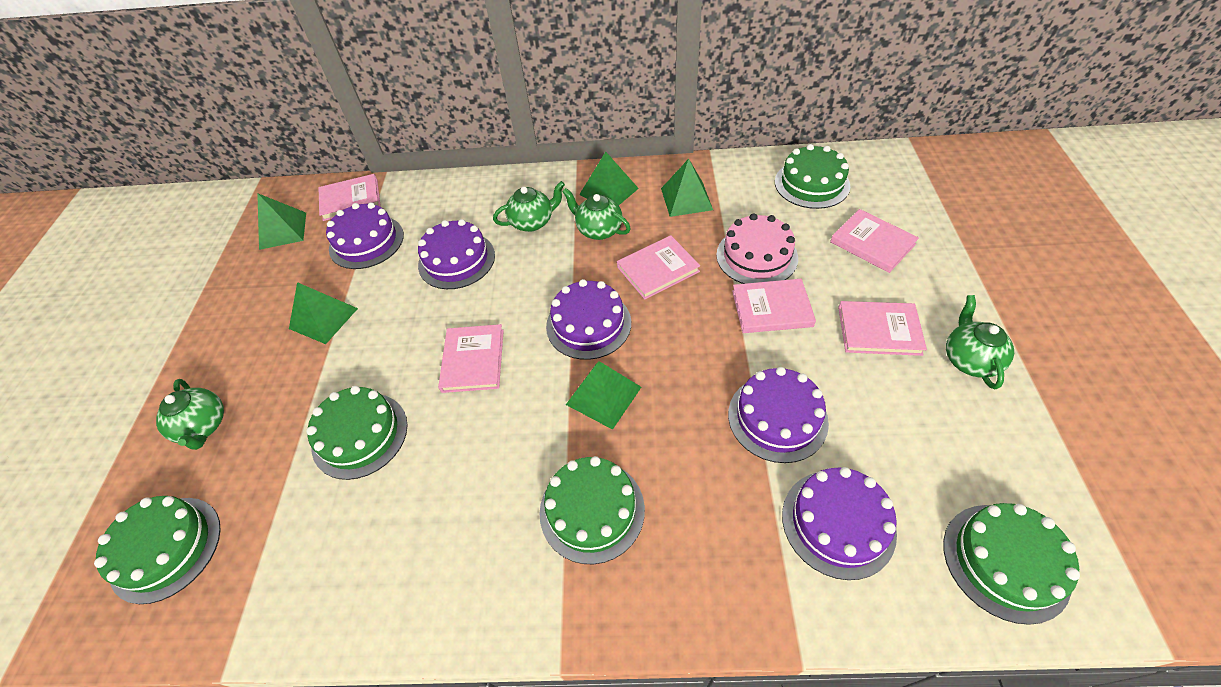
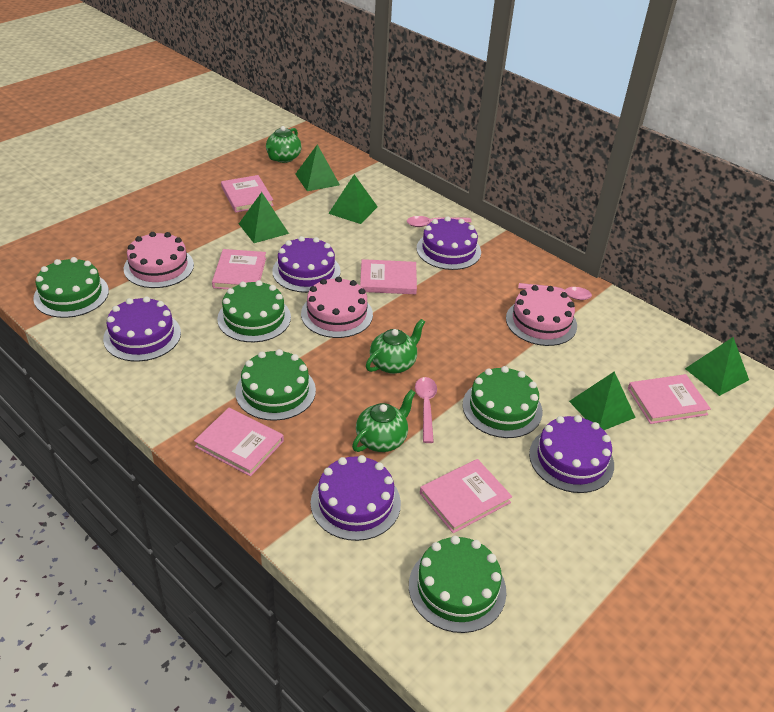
green teapot: [156,379,224,450] [493,181,565,232] [562,188,631,240] [946,295,1014,389] = 4 -> [266,126,301,163] [352,390,415,452] [366,319,425,374] = 3
pink cake: [716,213,798,284] = 1 -> [124,232,194,288] [301,277,373,338] [506,285,577,346] = 3
pink spoon: none = 0 -> [407,216,472,227] [415,377,437,443] [518,283,592,300] = 3

